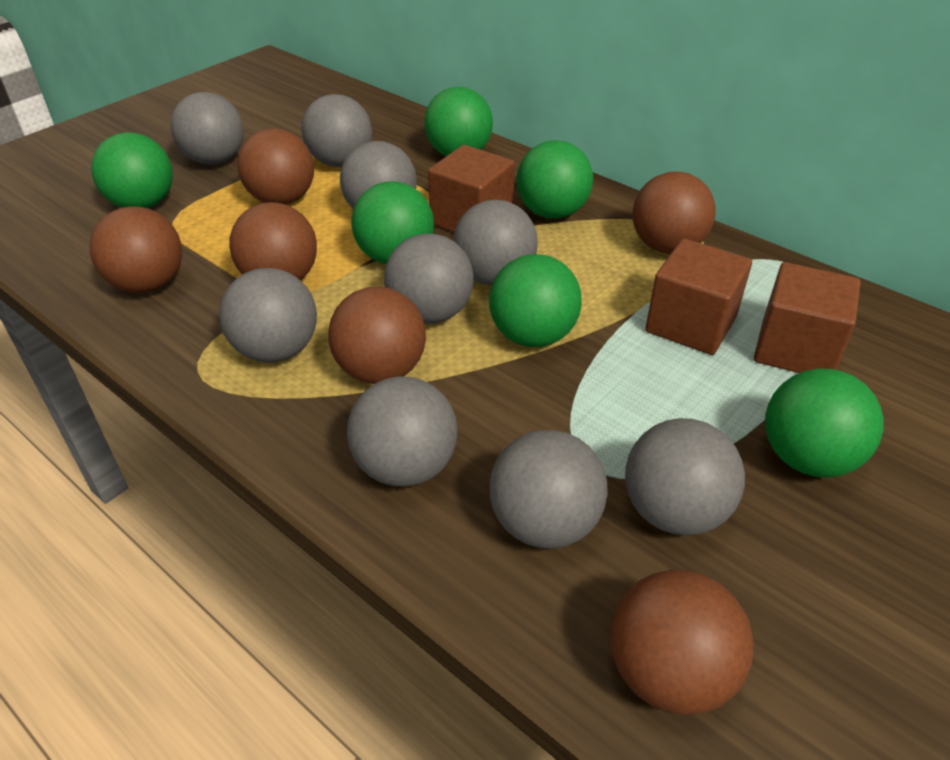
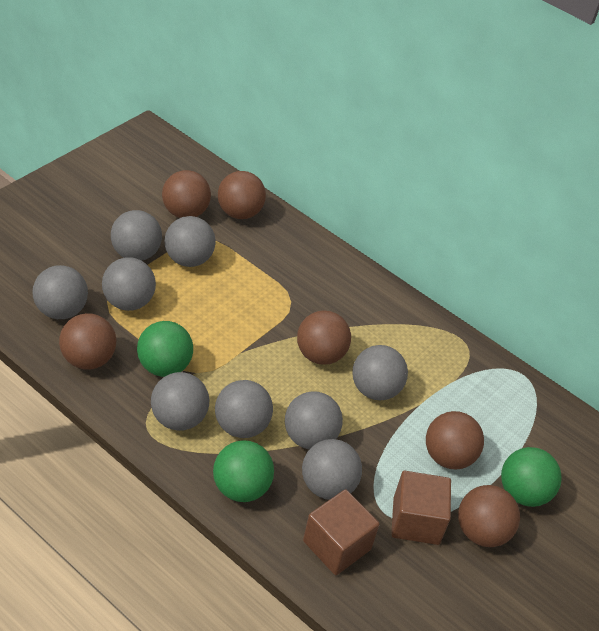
brown cube: [428,145,515,232] [645,239,752,355] [754,262,861,373] = 3 -> [303,489,380,575] [391,471,451,545] = 2
green ball: [91,132,173,208] [351,181,434,264] [424,87,493,156] [489,254,582,347] [517,140,593,219] [765,369,884,478] = 6 -> [137,321,193,377] [213,440,274,502] [501,447,562,507] = 3

